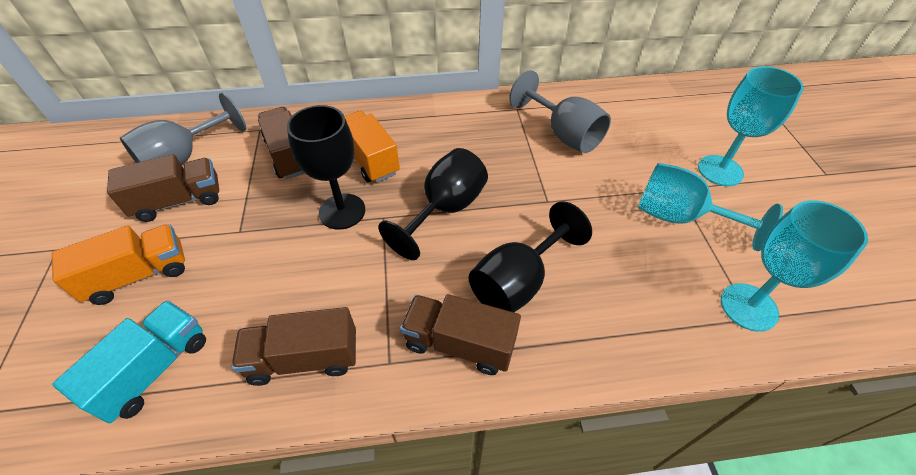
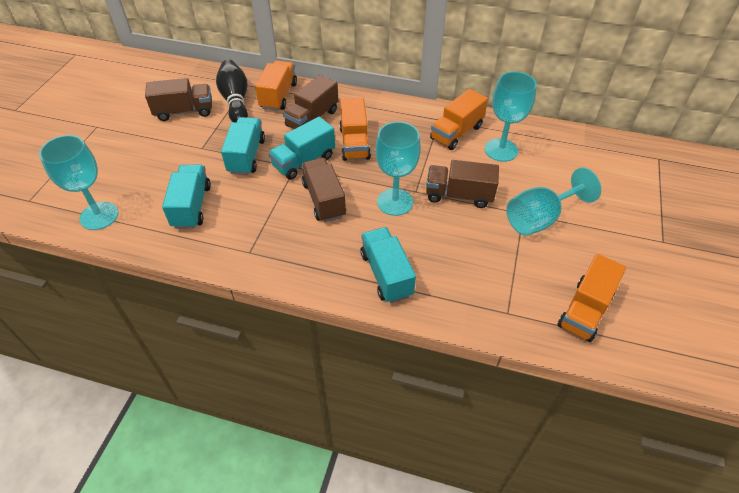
black bowling pin: none = 0 -> [216,60,248,122] = 1
black goblet: [287,105,365,230] [378,148,488,260] [469,201,592,312] = 3 -> none = 0
grey goblet: [120,93,246,165] [509,70,611,153] = 2 -> none = 0
orange truck: [52,224,185,305] [344,111,400,183] = 2 -> [255,60,297,111] [339,98,371,161] [430,89,488,150] [558,254,626,342] = 4
turquoise goblet: [638,163,783,251] [698,66,804,186] [721,200,868,332] = 3 -> [39,135,118,230] [375,122,421,216] [484,71,537,162] [506,168,601,236] = 4
turquoise truck: [52,300,206,423] = 1 -> [162,165,211,229] [221,117,265,175] [268,117,335,180] [360,227,416,303] = 4

